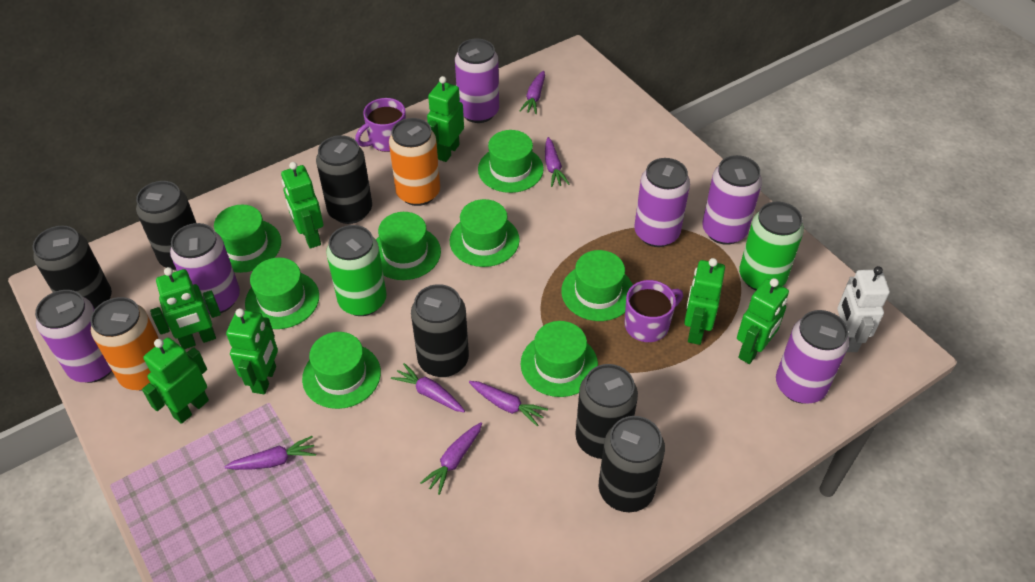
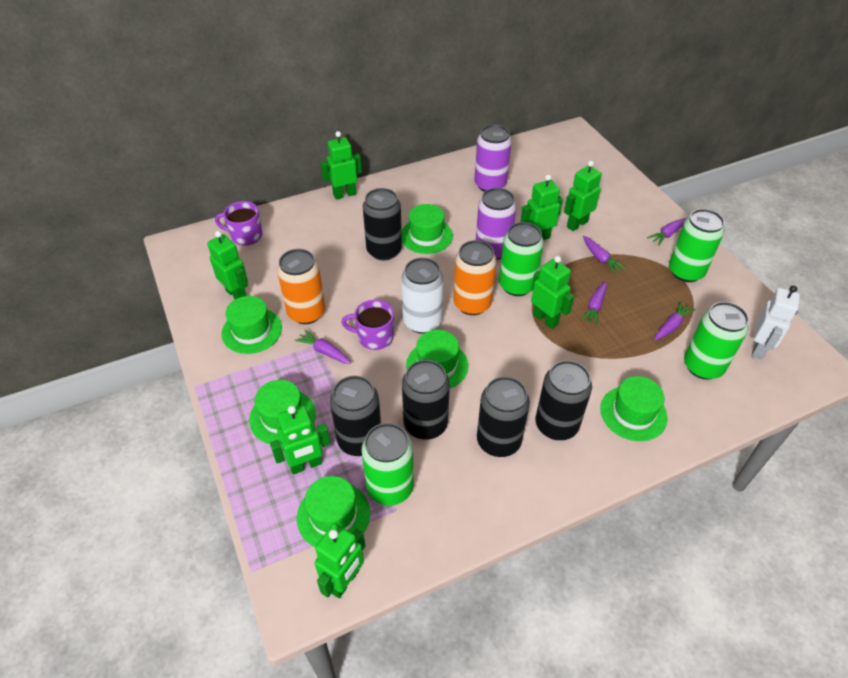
black can: [33,226,112,309] [136,181,196,271] [316,135,372,224] [411,284,469,377] [575,364,638,459] [599,416,665,512] = 6 -> [330,376,381,456] [363,188,402,260] [402,360,450,440] [477,376,530,457] [535,360,592,440] = 5
green can: [326,225,387,316] [739,202,804,291] = 2 -> [361,423,414,505] [499,222,544,296] [669,209,725,282] [684,302,749,380] = 4
green hat: [214,205,281,273] [245,258,319,329] [302,332,381,409] [376,212,441,280] [450,199,520,267] [478,130,544,193] [521,321,598,397] [561,250,633,321] = 8 -> [221,296,282,354] [249,380,316,445] [297,476,370,547] [402,204,453,254] [406,330,468,388] [600,376,667,441] = 6
purple can: [35,290,112,383] [170,223,240,314] [455,39,499,123] [634,158,690,247] [702,155,762,245] [776,310,849,404] = 6 -> [474,125,512,192] [476,188,517,260] = 2
purple carrot: [225,436,316,470] [391,363,465,412] [420,422,482,495] [469,381,548,427] [520,71,545,114] [545,137,570,187] = 6 -> [294,330,351,364] [581,281,607,325] [583,236,626,274] [647,218,686,246] [654,301,696,340] = 5
white can: none = 0 -> [401,258,443,334] = 1

